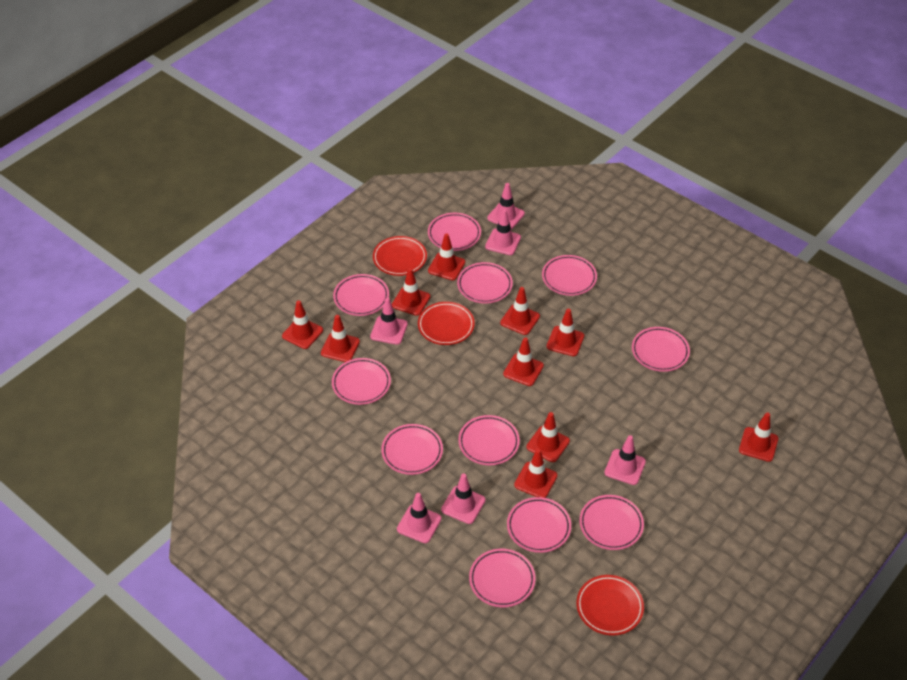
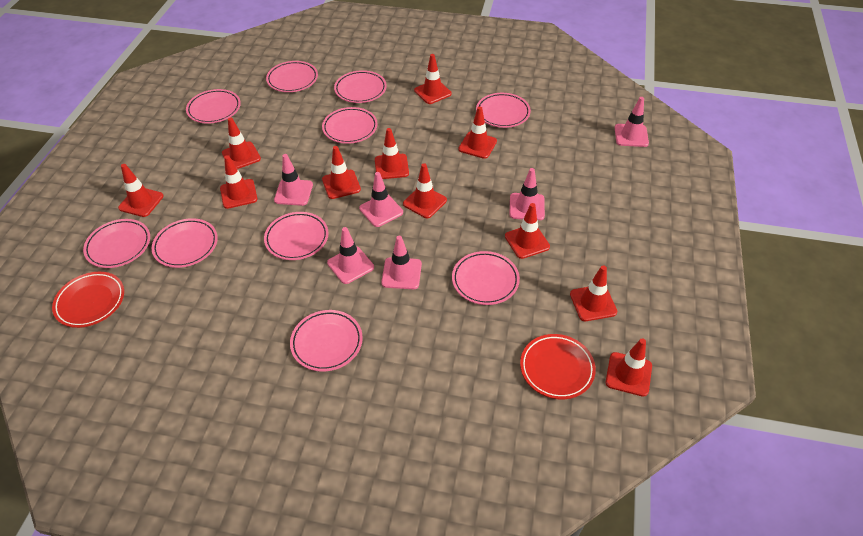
pink plate: [332,358,391,405] [333,274,389,316] [381,424,443,475] [428,213,481,251] [457,262,513,303] [458,415,520,465] [469,549,536,607] [507,497,571,553] [542,255,597,296] [579,495,644,550] [632,327,690,372] = 11 -> [83,219,150,268] [152,218,218,268] [186,89,241,124] [264,212,328,260] [266,61,318,92] [290,310,363,372] [322,107,378,144] [334,70,387,103] [452,251,520,305] [476,93,531,128] = 10
red plate: [373,236,427,276] [418,302,475,345] [577,575,644,636] = 3 -> [52,272,124,328] [520,334,596,399] = 2
red traffic cone: [282,301,323,349] [321,315,360,362] [392,268,430,316] [428,234,465,280] [500,287,540,335] [503,337,544,386] [514,449,557,498] [526,412,570,462] [547,309,584,356] [739,412,778,462] = 10 -> [118,164,164,217] [220,155,258,209] [222,117,261,169] [322,146,361,199] [375,128,409,179] [403,163,447,218] [414,54,452,104] [459,106,497,159] [505,203,550,259] [570,265,617,321] [606,338,652,397] = 11

